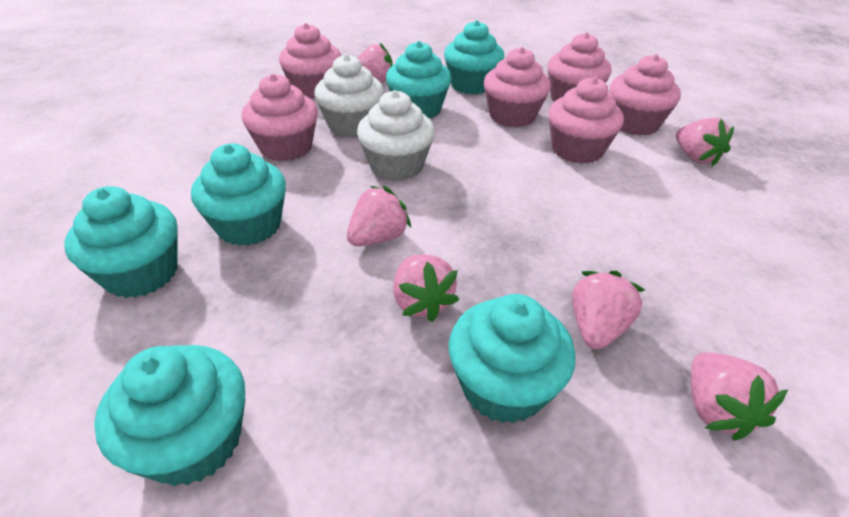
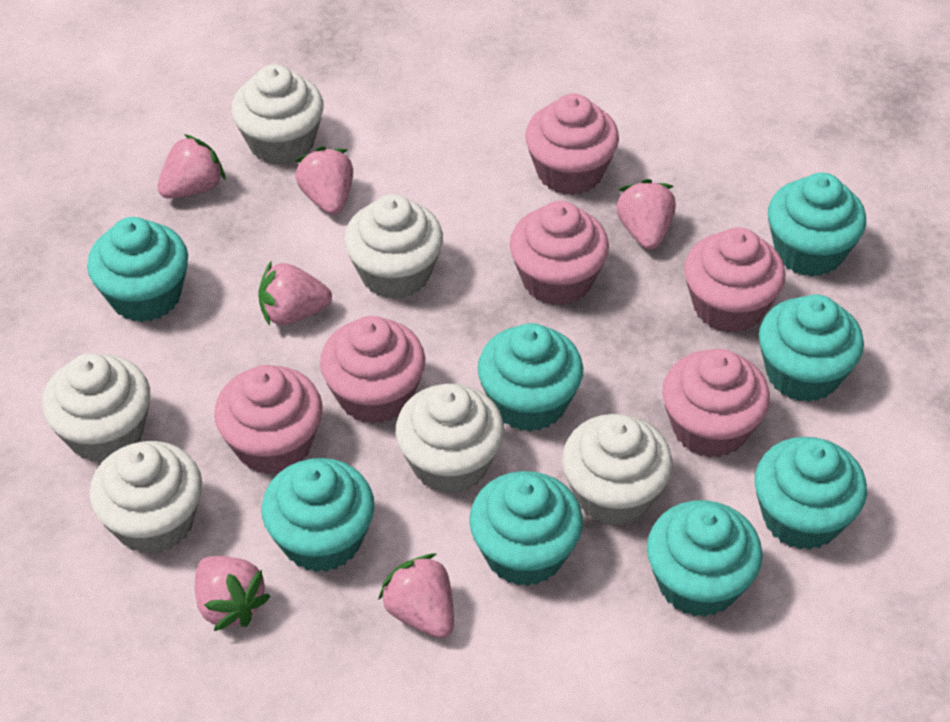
turquoise cupcake: [64,186,178,298] [94,345,246,486] [191,143,286,246] [386,41,451,118] [444,20,504,94] [449,294,575,424] = 6 -> [87,217,188,322] [262,458,374,572] [469,471,583,586] [478,323,583,432] [647,500,763,617] [755,437,867,550] [759,294,864,402] [768,173,866,277] = 8
white cupcake: [314,54,384,137] [357,90,435,181] = 2 -> [42,353,150,463] [89,441,202,554] [231,64,324,165] [344,194,443,299] [396,384,504,494] [562,414,672,526] = 6

